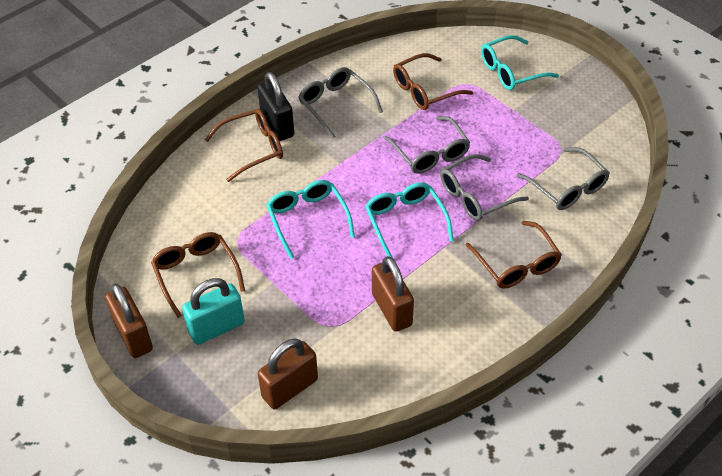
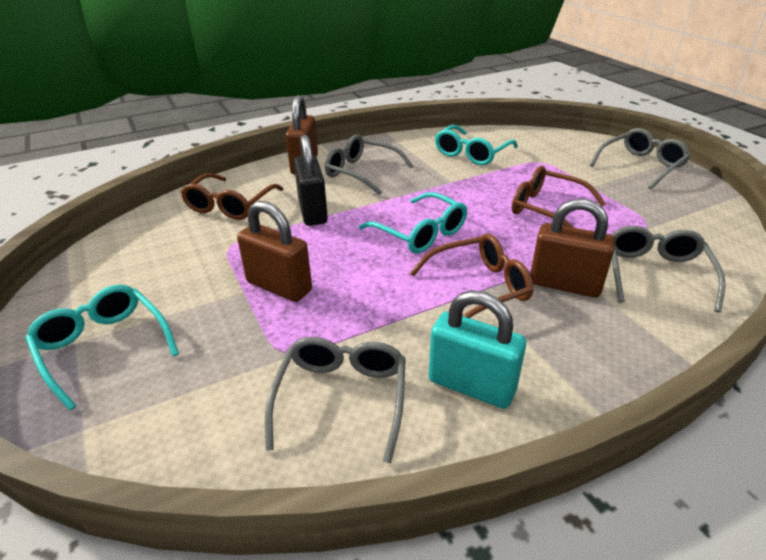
brown glasses: [151,232,245,318] [205,109,283,182] [393,53,473,110] [466,221,562,289] = 4 -> [180,173,283,220] [410,233,533,318] [512,166,606,228] = 3

